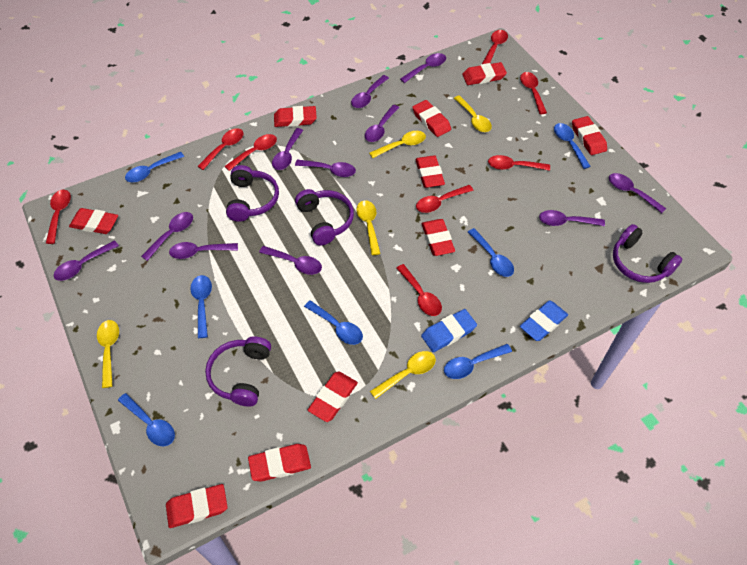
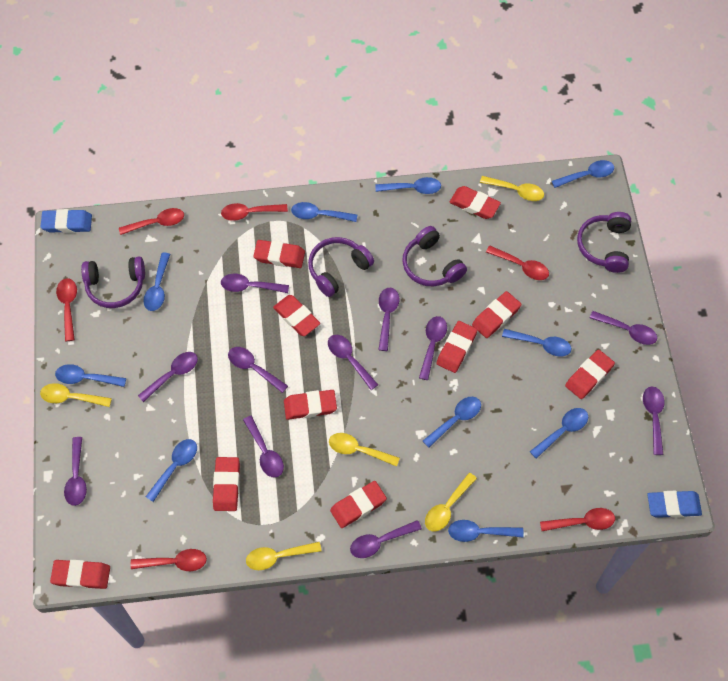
blue spoon: [118,393,175,446] [125,152,184,182] [190,275,212,338] [304,300,363,345] [444,344,512,379] [468,228,514,277] [554,123,591,169] = 7 -> [55,364,126,387] [143,253,170,311] [146,439,197,502] [291,202,357,222] [376,177,441,194] [423,397,481,448] [448,520,524,542] [502,329,571,357] [530,408,588,459] [552,160,614,188] = 10
red spoon: [46,190,71,244] [197,128,244,170] [224,134,277,171] [396,264,442,316] [416,185,473,213] [482,30,508,64] [488,155,550,171] [520,72,547,114] = 8 -> [56,278,77,341] [119,208,184,235] [131,549,207,571] [221,203,288,221] [486,246,549,280] [540,508,615,531] = 6

